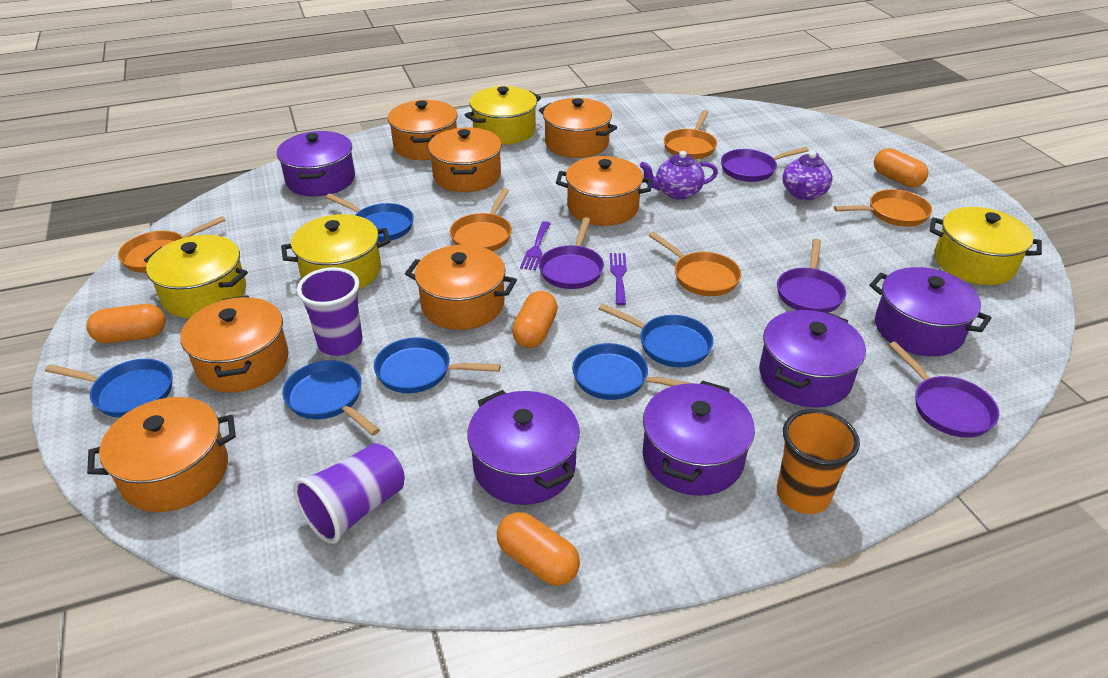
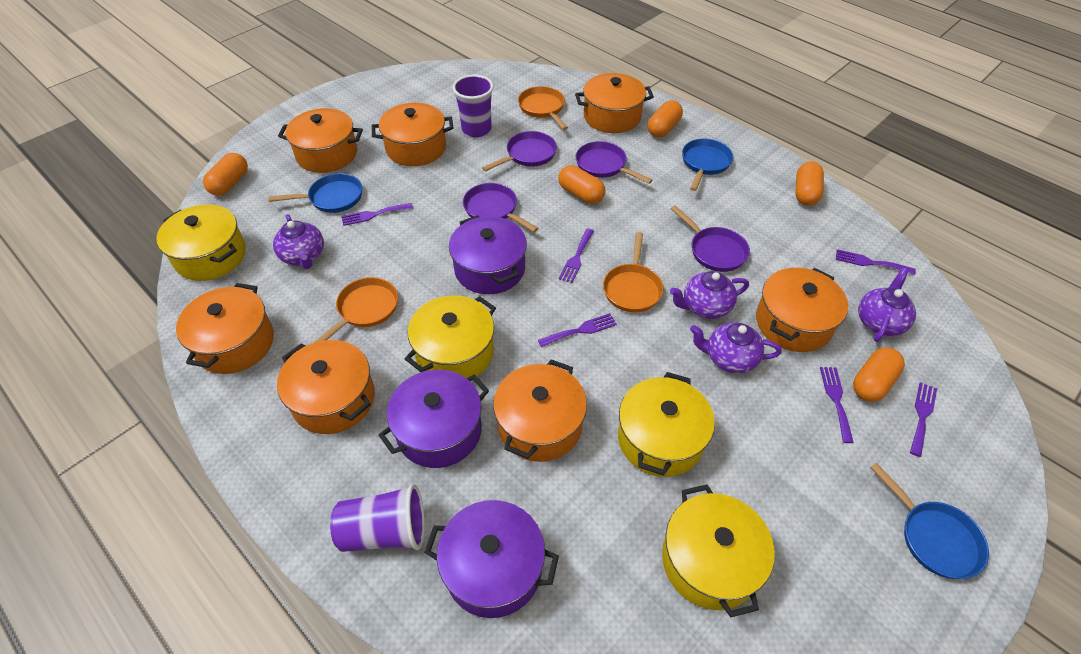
blue pan: [45,359,173,418] [282,360,380,436] [326,194,414,242] [374,337,501,393] [572,343,689,400] [599,304,713,367] = 6 -> [268,173,362,213] [682,139,733,191] [870,463,989,579] = 3
orange capsule: [87,304,166,343] [497,512,580,586] [512,291,558,348] [874,148,928,188] = 4 -> [203,153,248,196] [558,165,606,204] [648,100,683,137] [795,162,824,206] [853,347,905,402] = 5
orange cup: [777,409,860,514] = 1 -> none = 0
orange pan: [118,216,225,273] [450,188,512,251] [649,232,741,296] [664,110,717,160] [834,189,932,227] = 5 -> [314,277,398,343] [518,86,568,130] [603,232,664,313] = 3
purple fork: [520,221,551,270] [610,253,627,305] = 2 -> [341,203,413,226] [538,313,617,347] [559,229,594,283] [820,367,854,443] [836,249,916,275] [910,382,937,457] = 6
purple pot: [277,131,355,197] [467,390,580,505] [643,381,755,496] [759,310,866,408] [869,267,992,356] = 5 -> [379,370,489,468] [424,500,559,618] [449,215,527,294] = 3
purple teapot: [640,151,718,200] [782,151,833,200] = 2 -> [273,214,324,269] [670,271,749,319] [690,322,782,374] [858,268,916,342] = 4

